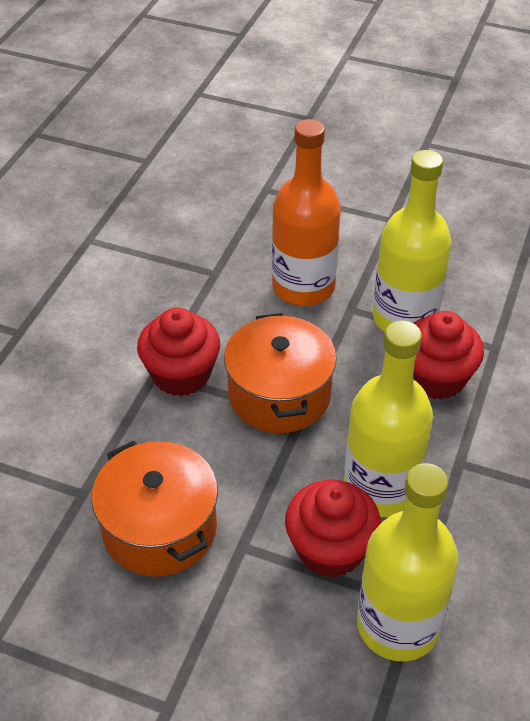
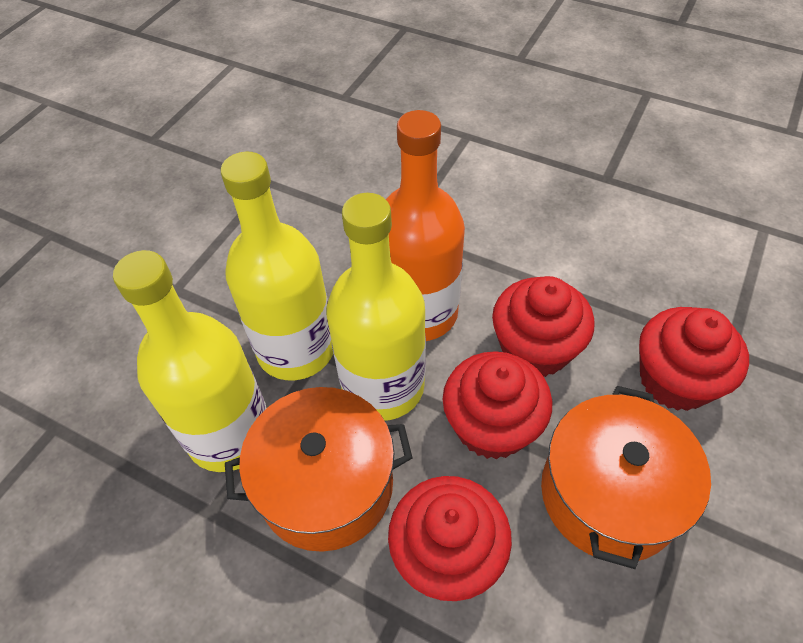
red cupcake: [137,308,220,396] [285,480,381,578] [413,311,484,400] = 3 -> [388,476,512,601] [443,351,552,460] [492,276,594,377] [639,307,749,411] = 4

